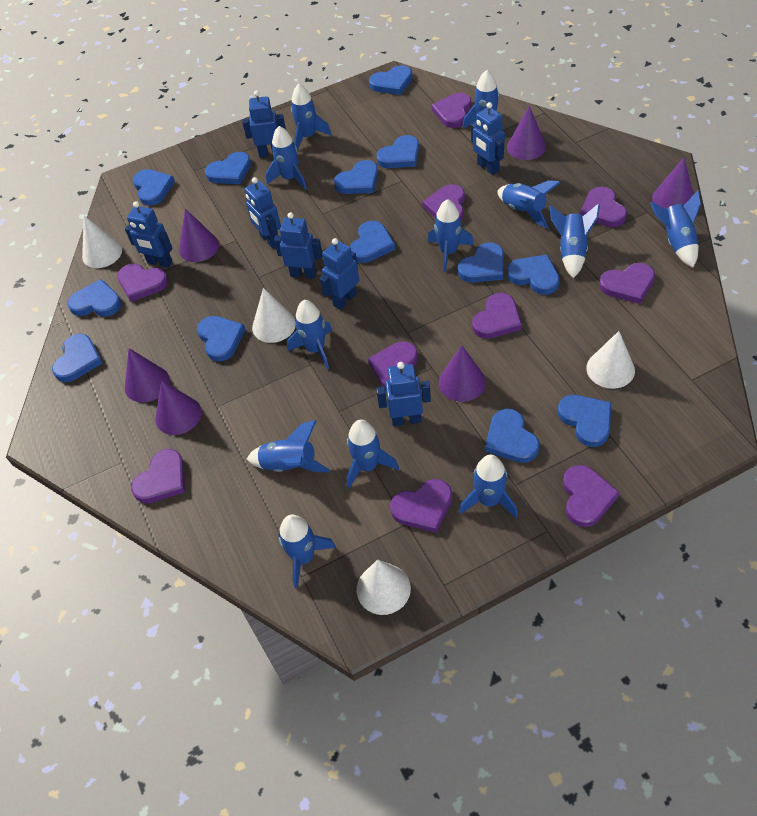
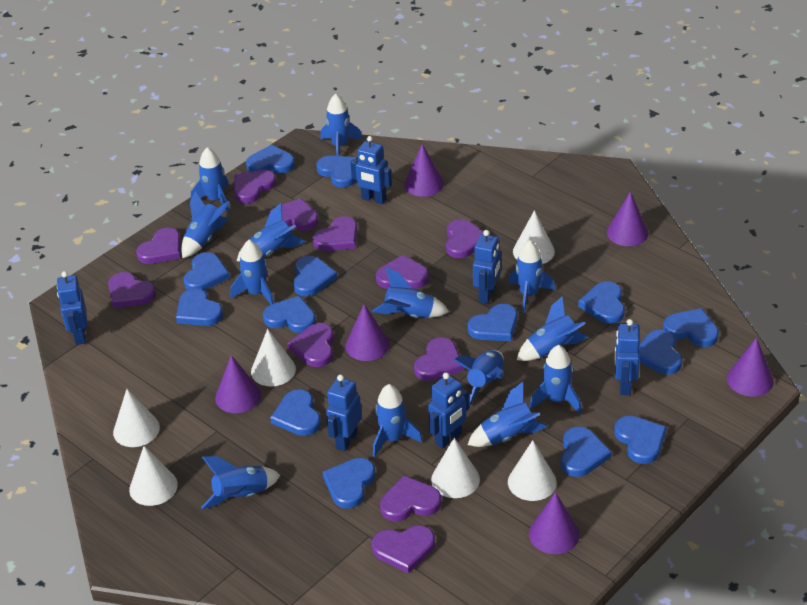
blue heart: [52,334,102,382] [67,279,121,317] [133,169,175,206] [197,316,246,362] [205,152,251,184] [334,160,378,194] [350,221,395,263] [369,65,412,95] [377,135,419,168] [458,242,504,283] [485,409,540,463] [507,254,560,295] [558,395,611,447] = 13 -> [176,288,223,326] [183,252,230,291] [246,144,295,173] [263,296,316,333] [270,389,321,436] [293,256,337,296] [316,155,358,187] [323,458,375,509] [468,304,518,341] [561,427,612,477] [578,281,625,324] [614,416,667,464] [640,330,682,374] [663,308,719,347] = 14
blue robot: [125,201,173,268] [242,90,286,158] [244,177,281,248] [274,212,323,279] [320,238,359,310] [376,362,431,426] [471,102,505,175] = 7 -> [57,271,87,345] [326,374,362,451] [350,136,392,204] [428,373,469,449] [473,230,501,304] [615,319,640,395] = 6
blue rocket: [247,420,330,472] [266,126,307,190] [278,515,336,589] [287,300,332,369] [291,84,332,151] [347,420,399,489] [428,199,474,272] [459,455,518,518] [463,70,503,131] [497,180,561,228] [550,203,600,278] [650,190,701,268] = 12 -> [181,191,230,258] [191,147,229,213] [201,456,280,509] [230,240,274,304] [237,203,306,261] [320,94,363,156] [372,268,449,318] [373,384,422,457] [453,350,504,406] [468,382,548,447] [508,240,555,313] [517,296,588,361] [530,345,581,414] = 13
purple heart: [117,264,168,302] [131,449,185,503] [368,342,418,390] [390,479,452,533] [423,184,465,220] [432,93,471,128] [472,293,522,339] [563,465,620,527] [580,187,627,227] [599,263,655,304] = 10 -> [108,272,156,308] [136,228,181,264] [234,170,276,203] [268,198,318,231] [288,323,334,367] [313,216,358,251] [372,525,435,574] [376,255,429,289] [380,475,441,521] [414,337,463,381] [446,219,483,258] = 11
white cone: [82,215,122,268] [252,288,296,343] [357,560,411,615] [586,331,635,389] = 4 -> [113,389,160,447] [129,446,178,506] [251,329,296,386] [431,438,480,498] [508,440,557,501] [513,210,555,264] = 6

